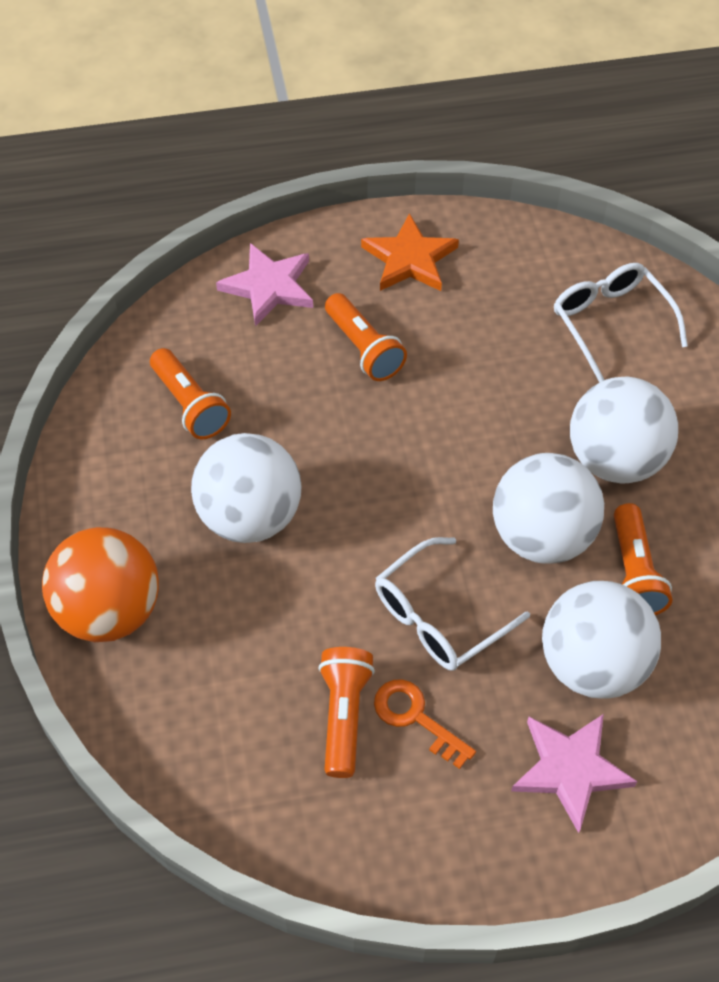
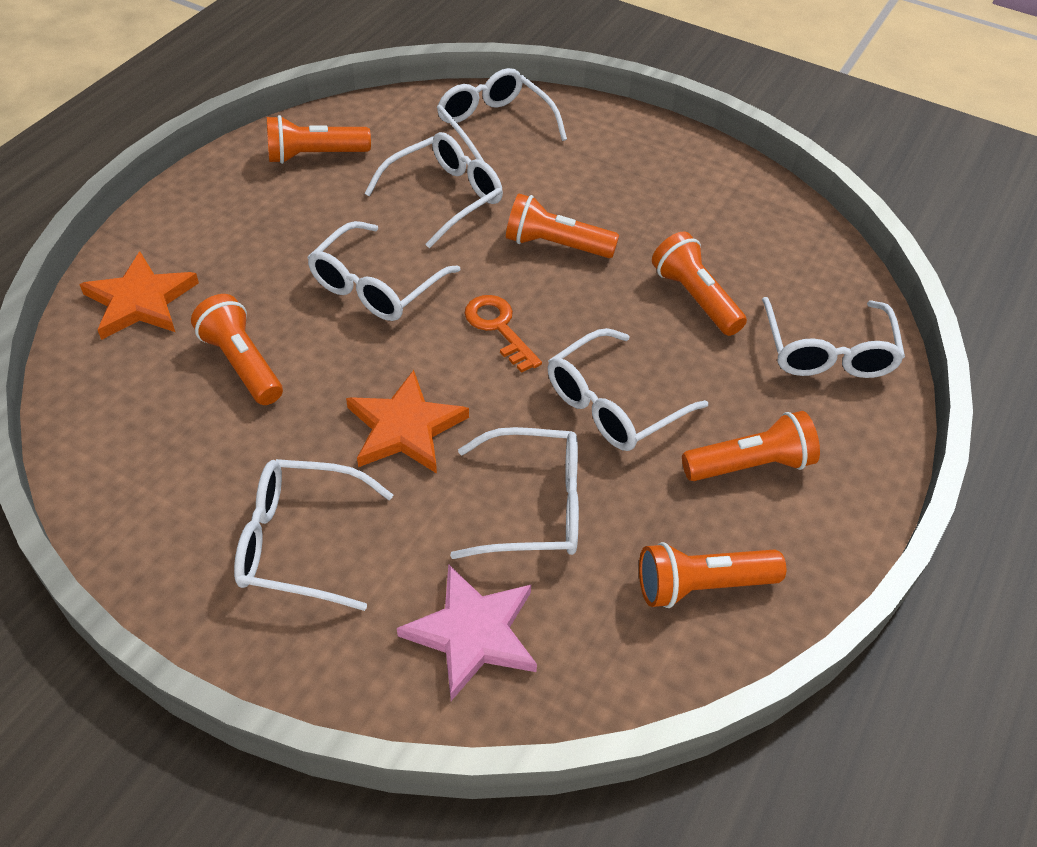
orange ball: [42,527,159,642] = 1 -> none = 0
orange flashlight: [150,348,231,439] [318,647,375,778] [325,293,407,381] [614,503,672,615] = 4 -> [191,294,283,405] [267,115,371,164] [506,194,619,258] [639,542,786,608] [652,232,747,336] [682,411,820,481] = 6
orange star: [361,213,459,291] = 1 -> [79,251,199,340] [346,370,469,474] = 2
pink star: [216,243,313,327] [511,714,638,833] = 2 -> [397,564,537,701] = 1
white ball: [191,433,302,543] [493,453,604,564] [542,581,661,699] [570,376,678,483] = 4 -> none = 0
white glasses: [375,537,530,671] [554,263,688,383] = 2 -> [234,459,393,611] [307,221,461,321] [364,132,503,248] [437,68,567,162] [450,427,579,559] [548,328,708,451] [762,297,905,378] = 7

